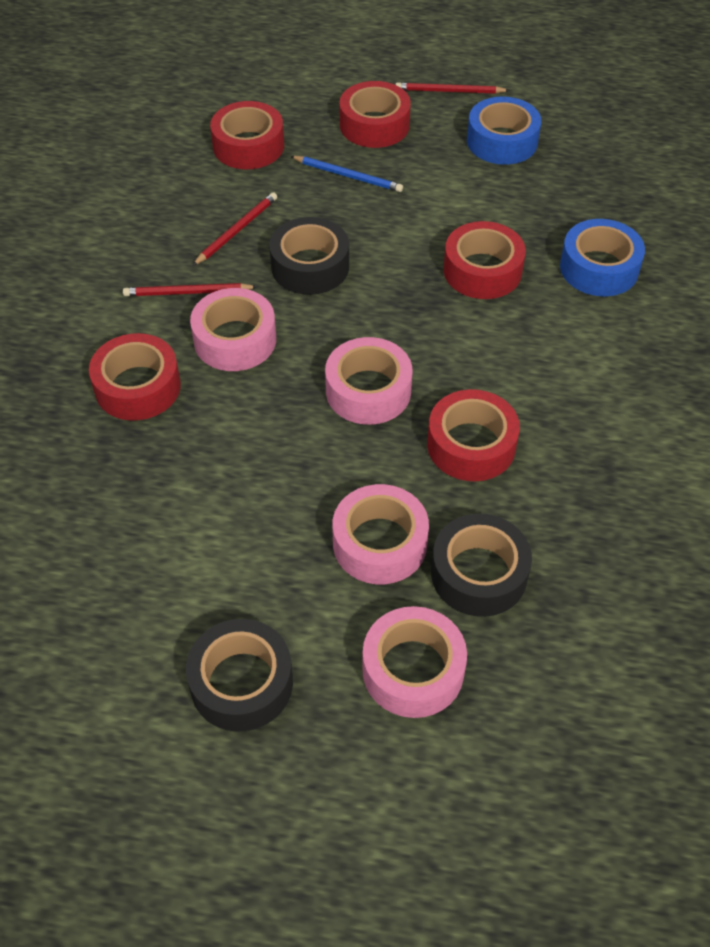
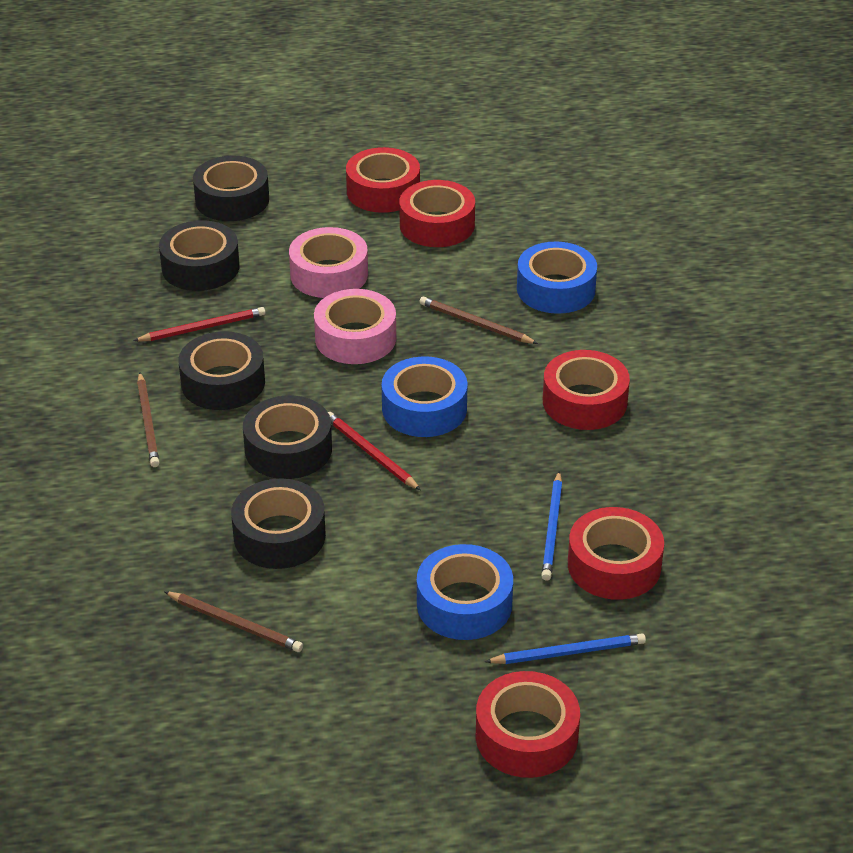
black tape: [186,619,293,732] [269,217,349,295] [431,514,532,617] = 3 -> [159,220,240,291] [178,331,265,410] [193,156,269,221] [231,478,326,569] [243,396,332,479] = 5
blue pencil: [290,156,403,192] = 1 -> [485,633,646,664] [541,471,562,581] = 2
blue tape: [467,96,541,165] [560,219,645,296] = 2 -> [382,356,468,437] [417,544,513,640] [517,241,597,314] = 3
brown pencil: none = 0 -> [137,372,160,467] [164,591,303,652] [420,296,538,344] = 3
pink tape: [190,288,276,371] [325,337,412,425] [332,484,429,584] [362,606,467,718] = 4 -> [289,227,368,298] [314,289,396,364] = 2
red pencil: [123,283,258,296] [192,192,277,266] [395,82,510,94] = 3 -> [133,307,265,341] [328,412,421,490] = 2

